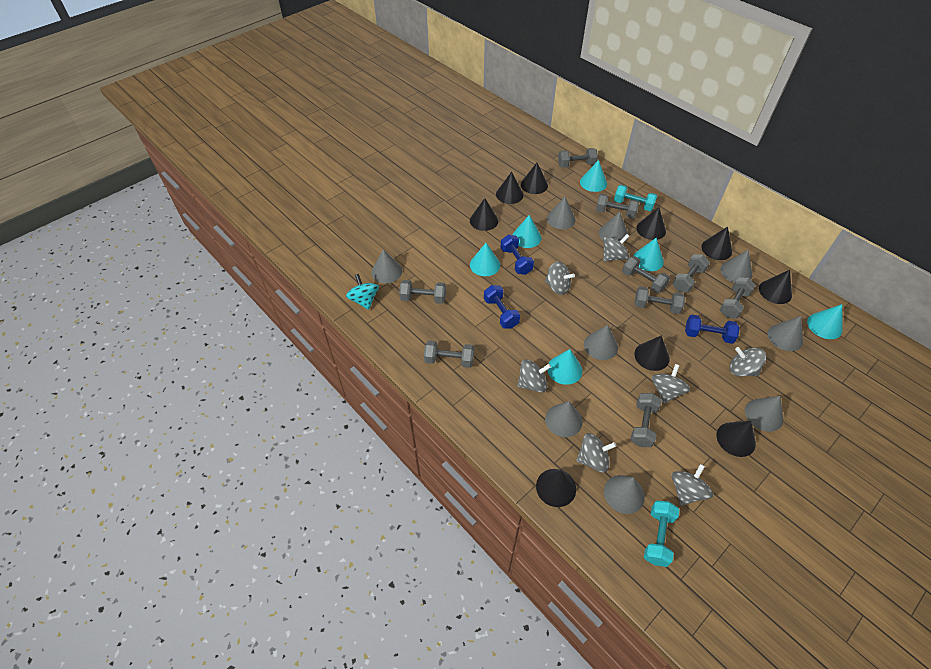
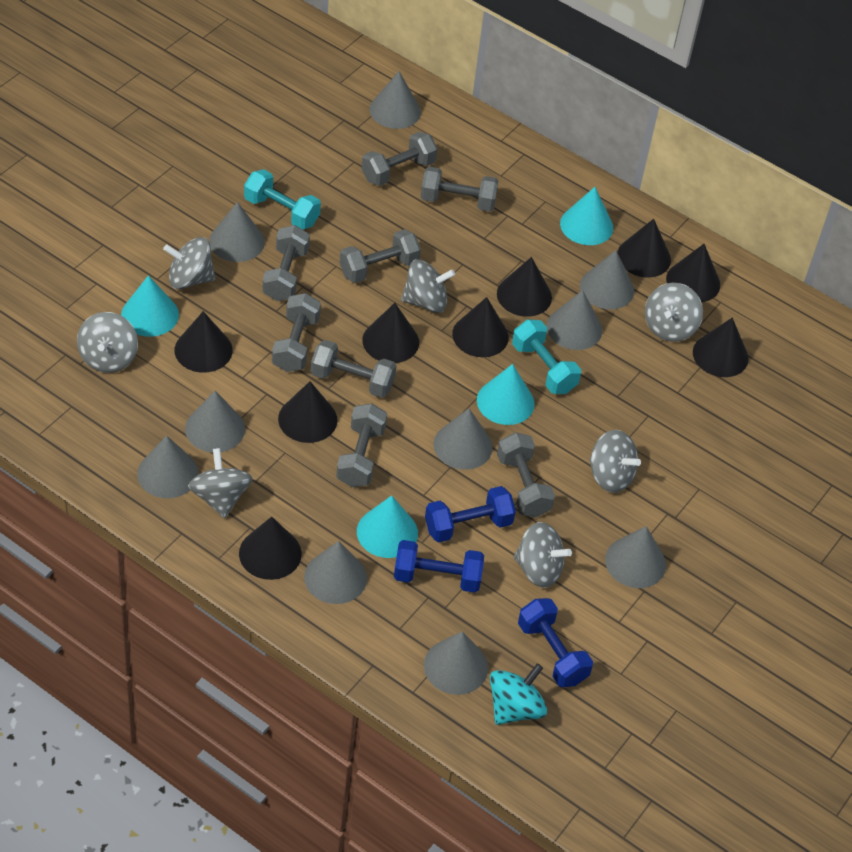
grey cone: [371,249,402,283] [545,401,582,437] [547,197,575,229] [584,325,618,360] [599,212,628,243] [604,475,645,514] [720,250,752,283] [745,396,783,432] [768,316,803,351] = 9 -> [137,436,199,498] [185,391,245,453] [209,202,265,262] [304,541,367,604] [369,71,421,129] [424,631,488,695] [433,408,493,470] [547,290,602,350] [580,250,634,309] [605,526,666,588] = 10
grey dumbbell: [399,280,446,304] [424,340,474,368] [558,148,598,168] [596,194,639,218] [622,256,670,293] [630,393,662,447] [635,286,685,314] [673,254,710,293] [720,277,756,318] = 9 -> [262,225,310,301] [272,293,321,372] [311,340,396,398] [336,403,387,487] [340,229,421,283] [362,132,438,186] [421,166,498,212] [497,432,555,517] = 8
turquoise cone: [470,243,500,276] [512,215,541,248] [547,349,583,385] [580,160,607,192] [633,238,664,271] [807,304,843,339] = 6 -> [121,275,179,337] [357,495,418,558] [477,364,535,425] [560,187,613,245] = 4

